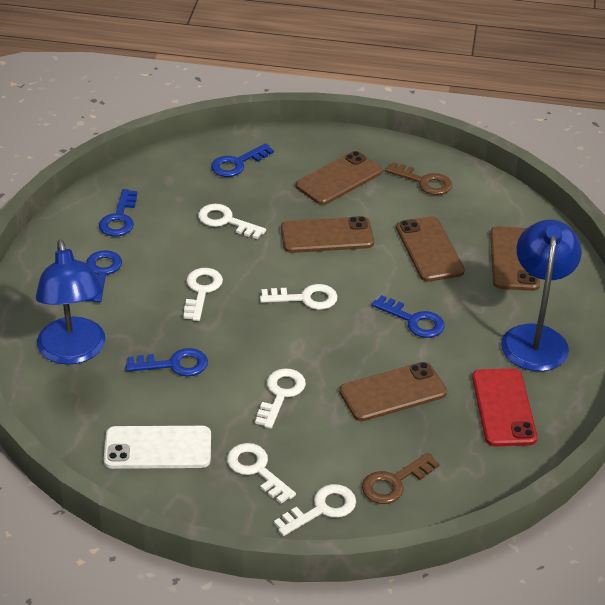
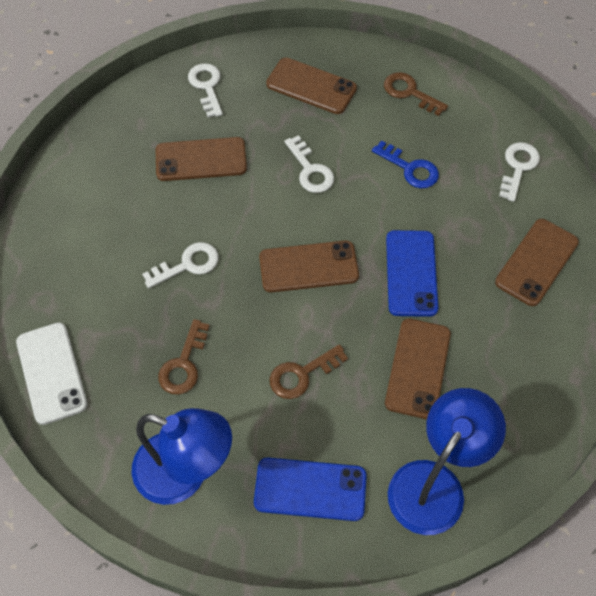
blue key: [85,250,122,303] [99,189,137,237] [126,348,208,376] [211,143,274,177] [372,295,445,338] = 5 -> [372,140,439,188] = 1
blue phone: none = 0 -> [254,458,367,521] [386,230,438,317] = 2
brown key: [362,452,439,504] [385,162,452,195] = 2 -> [158,319,210,395] [269,344,348,399] [384,72,448,116] = 3
red phone: [472,368,537,446] = 1 -> none = 0
white key: [183,268,223,321] [198,204,266,239] [227,443,296,504] [255,368,306,429] [260,284,338,310] [274,484,356,536] = 6 -> [142,242,219,288] [188,63,223,118] [285,135,334,193] [499,142,540,202] = 4

